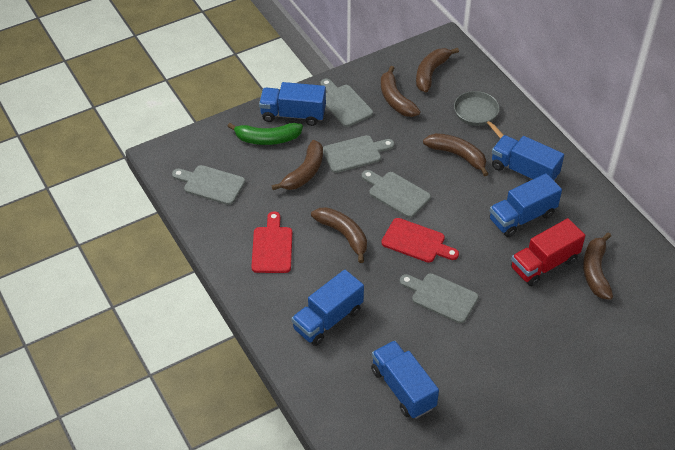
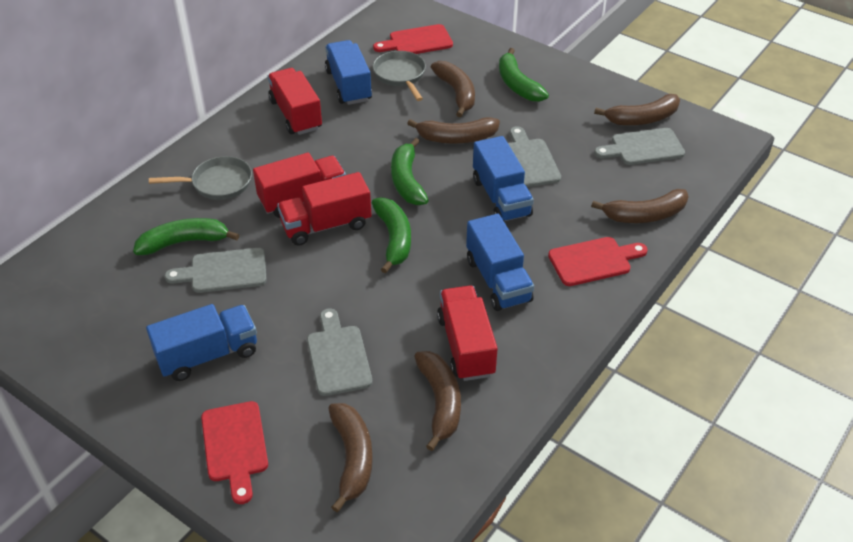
blue truck: [259,82,326,126] [291,270,364,346] [371,341,439,419] [489,173,562,237] [492,135,564,181] = 5 -> [146,304,257,381] [325,40,372,105] [466,214,534,311] [473,136,534,221] = 4
green banana: [227,123,303,145] = 1 -> [133,218,239,255] [372,197,411,274] [391,138,429,205] [499,48,549,102] = 4
grey cutting board: [172,165,245,205] [320,79,373,127] [323,135,395,173] [362,170,431,218] [400,273,479,323] = 5 -> [165,248,267,293] [307,308,372,396] [508,126,561,187] [594,128,685,165] = 4
grey pan: [454,91,503,139] = 1 -> [149,156,252,200] [373,51,426,101] = 2
red cutting board: [251,211,292,273] [381,218,459,263] = 2 -> [201,401,268,504] [373,24,453,54] [548,237,648,286] = 3
red truck: [511,218,585,286] = 1 -> [253,152,346,218] [268,68,322,135] [277,172,372,246] [437,286,498,381] = 4

